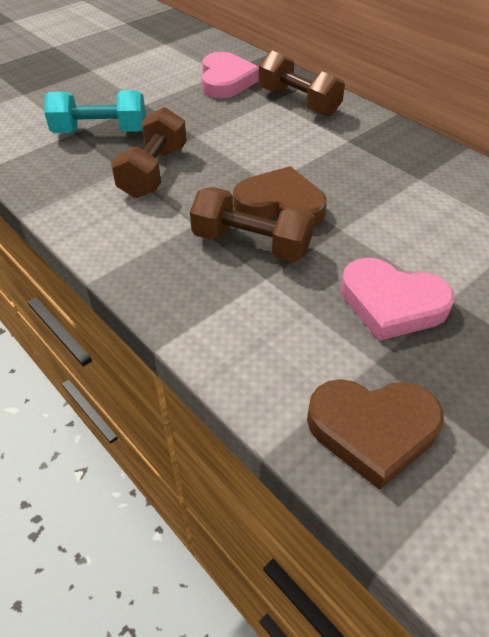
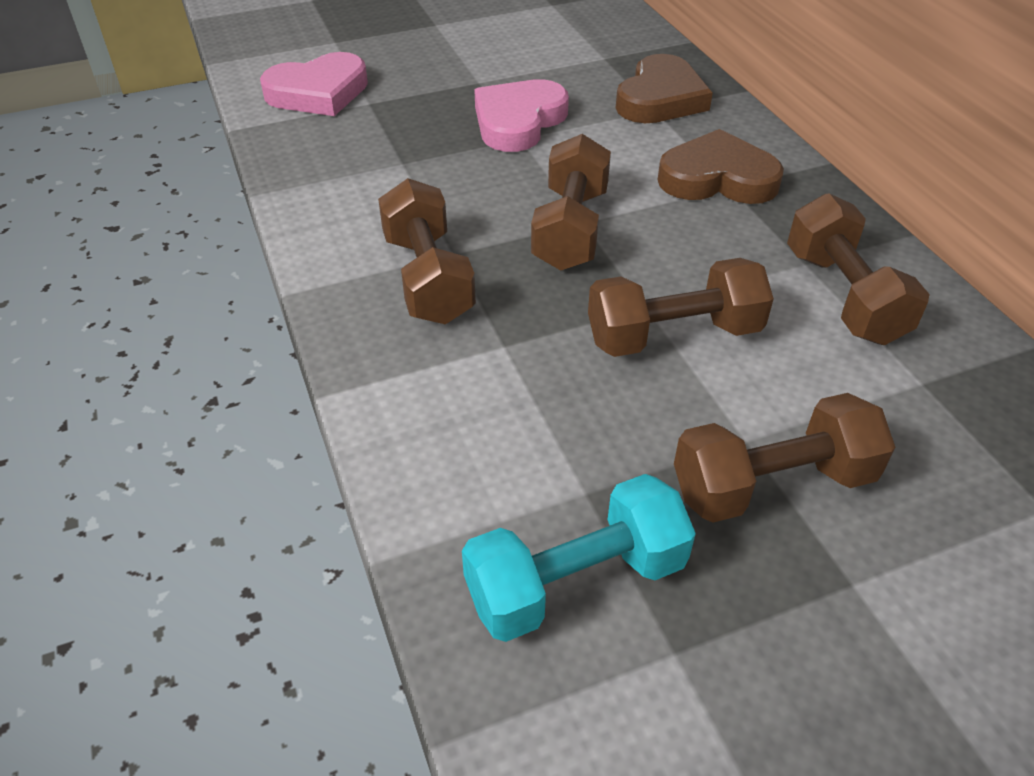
brown dumbbell: [111,107,187,198] [190,187,315,262] [258,51,345,116] = 3 -> [378,178,476,325] [531,134,611,271] [588,258,774,357] [674,393,895,523] [787,193,929,345] = 5

